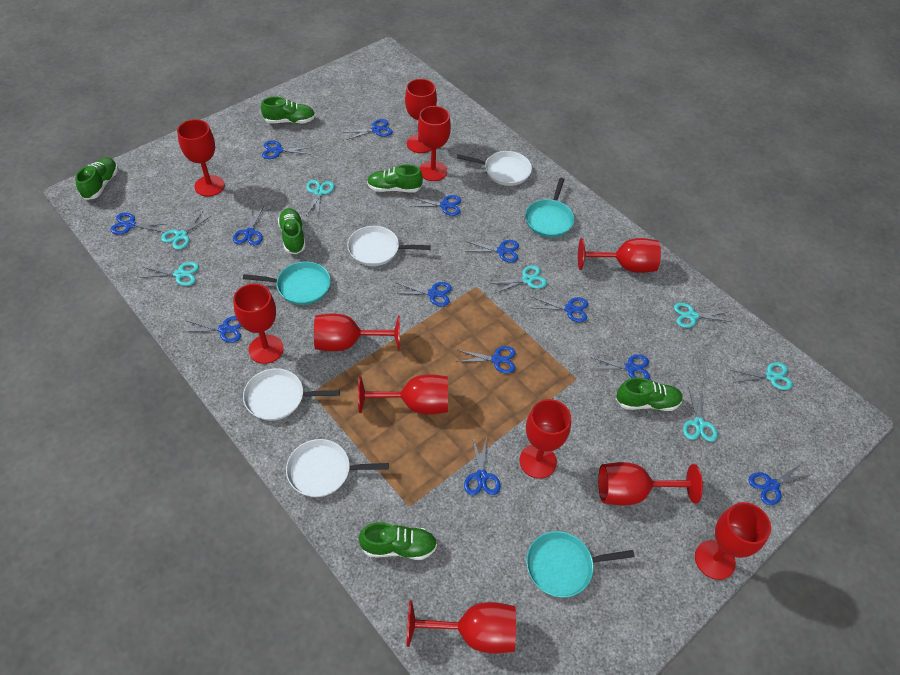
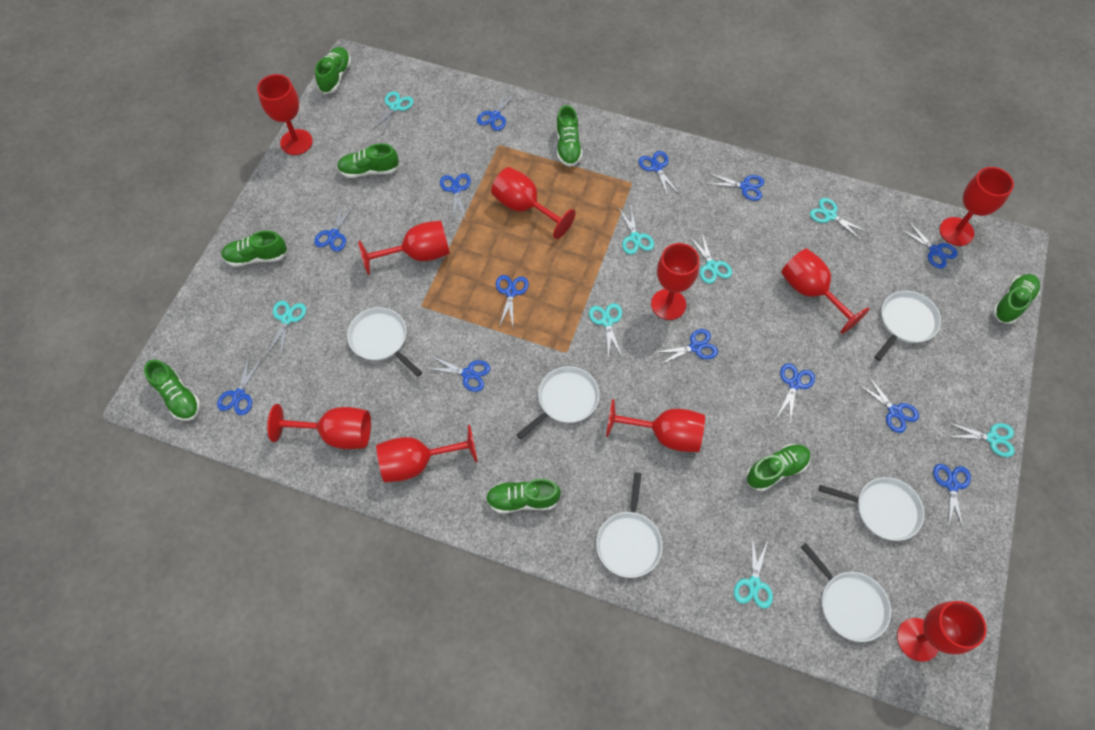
green shoe: [75,158,118,200] [261,97,315,123] [278,208,306,254] [359,522,437,560] [367,164,423,192] [616,377,683,411] = 6 -> [144,360,200,421] [221,231,288,267] [315,47,351,94] [337,143,399,178] [486,479,561,513] [556,105,582,167] [746,444,811,491] [993,274,1040,324] = 8
red goblet: [177,119,225,197] [233,283,284,364] [314,314,400,351] [358,374,448,414] [405,79,437,153] [407,600,516,654] [418,106,451,181] [519,399,571,479] [578,238,661,273] [598,462,703,505] [695,502,771,580] = 11 -> [257,74,313,155] [267,404,371,449] [359,220,450,275] [376,424,478,483] [491,167,576,239] [606,399,705,452] [651,243,700,320] [781,248,870,334] [897,601,987,662] [940,167,1014,246] = 10
turquoise pan: [243,261,331,305] [525,178,575,237] [526,531,634,597] = 3 -> none = 0
turquoise scissors: [139,262,199,286] [161,211,211,250] [306,180,334,217] [494,265,547,293] [674,303,732,328] [683,387,718,442] [730,362,793,390] = 7 -> [267,301,306,356] [371,91,414,134] [589,303,622,358] [618,207,654,254] [690,233,732,284] [734,536,773,609] [810,198,868,240] [947,422,1014,457] = 8
white pan: [243,368,340,421] [286,439,389,497] [347,226,431,266] [457,151,532,186] = 4 -> [347,307,422,377] [516,366,599,440] [596,472,663,578] [801,543,891,642] [819,477,924,541] [874,291,941,361] = 6

